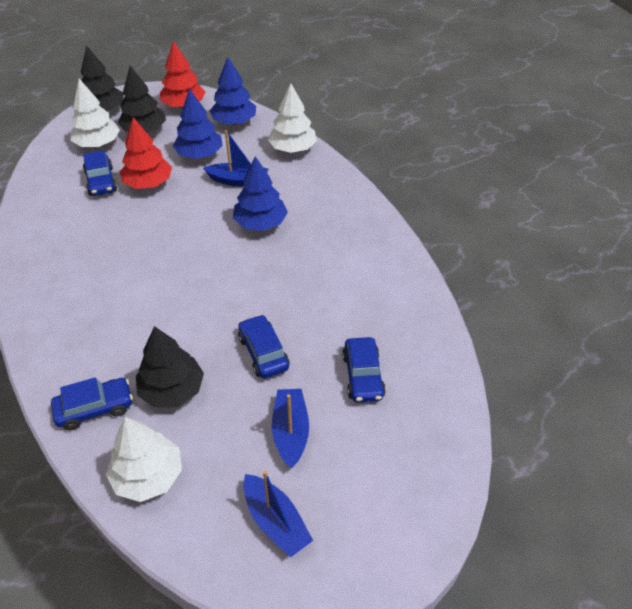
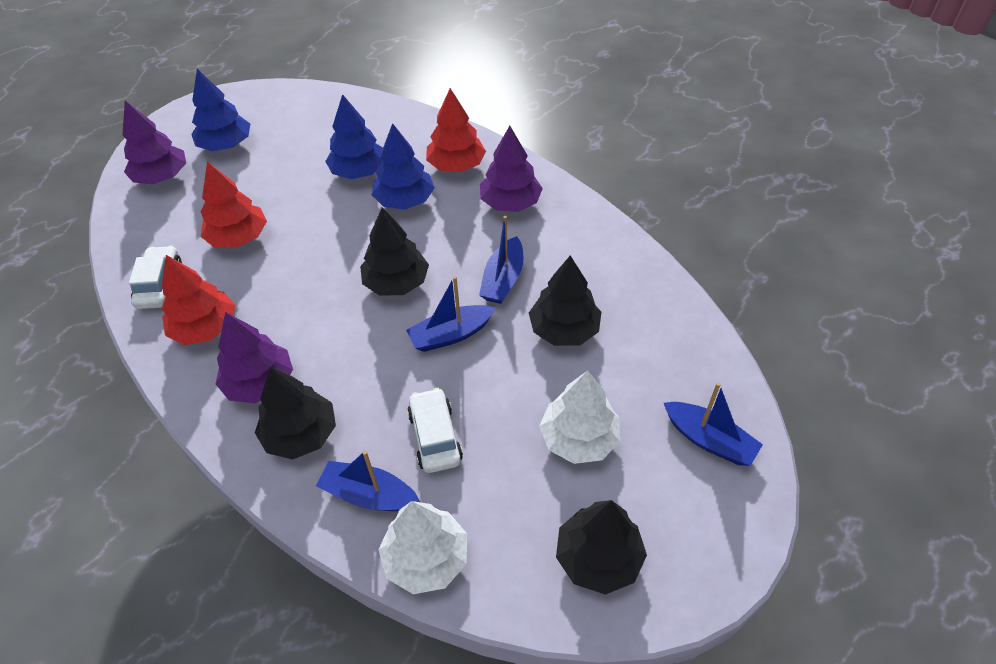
black tree: [81,45,124,112] [118,66,166,133] [136,326,204,408] = 3 -> [255,366,336,459] [360,207,429,296] [529,255,601,346] [556,500,647,595] = 4
blue boat: [203,130,268,187] [243,470,313,558] [272,389,309,468] = 3 -> [316,451,420,511] [406,276,495,352] [479,216,523,304] [664,383,763,466] = 4
blue car: [51,377,133,430] [83,150,117,196] [238,314,289,378] [342,337,386,403] = 4 -> none = 0
purple tree: none = 0 -> [122,101,186,184] [215,312,293,403] [480,126,543,212] = 3
red tree: [120,117,172,189] [160,41,205,108] = 2 -> [162,255,236,345] [201,162,267,248] [426,88,486,172] = 3
white car: none = 0 -> [129,245,182,309] [407,388,463,473] = 2
white tree: [71,79,120,147] [106,417,182,502] [268,83,317,153] = 3 -> [378,501,467,594] [539,371,620,464] = 2

